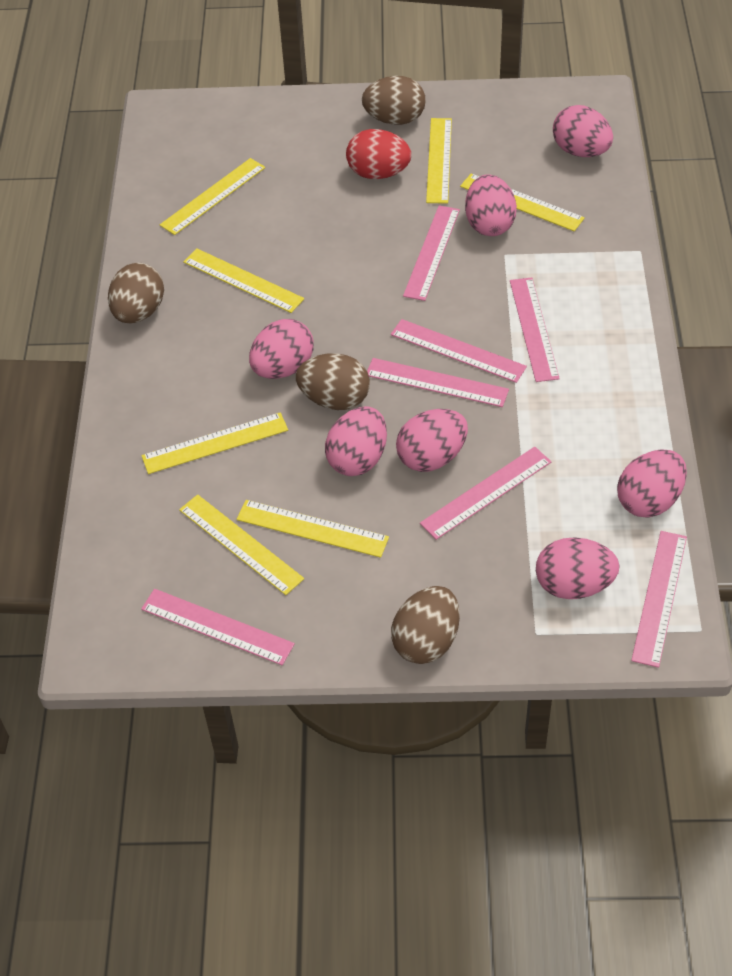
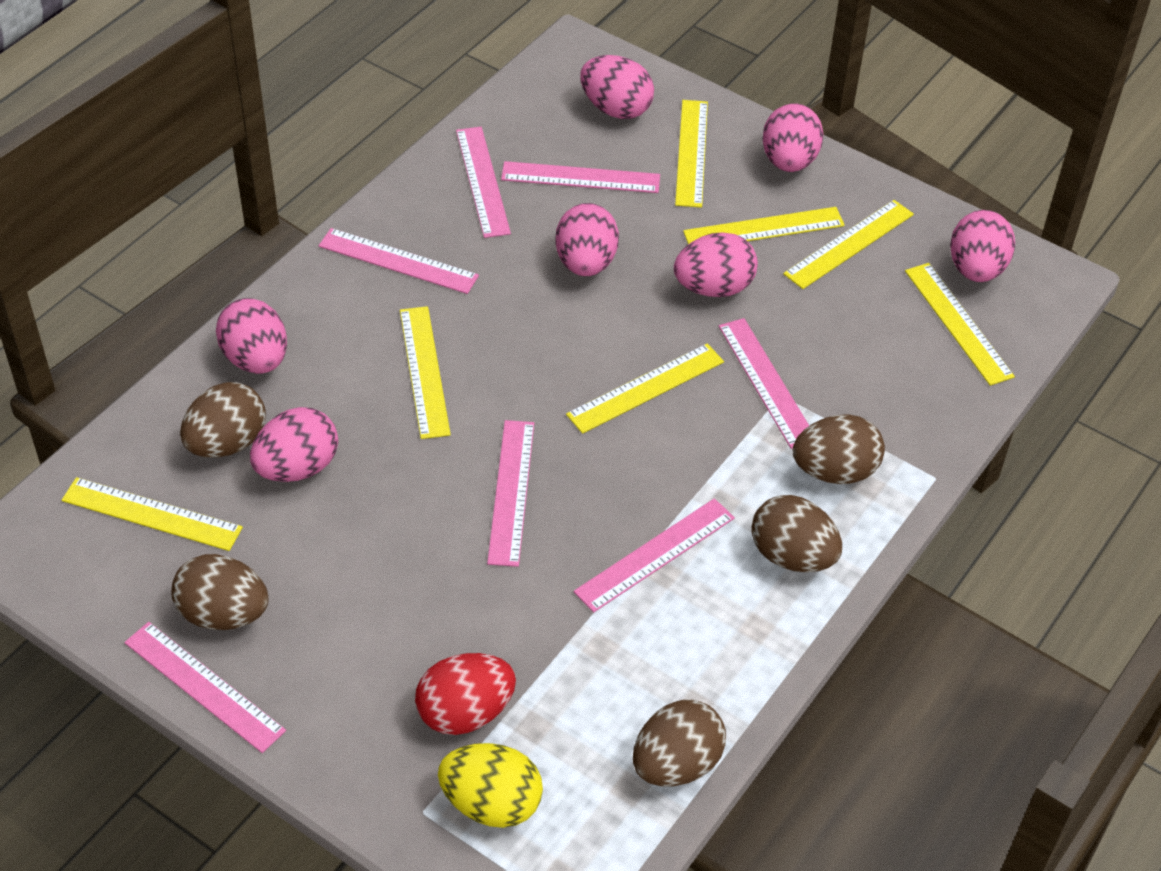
brown egg: [108,263,164,324] [296,353,370,410] [362,76,426,125] [391,586,460,664] = 4 -> [171,554,269,630] [180,382,266,458] [633,700,726,787] [751,495,842,572] [793,414,885,484] = 5
yellow egg: none = 0 -> [438,743,543,828] = 1

